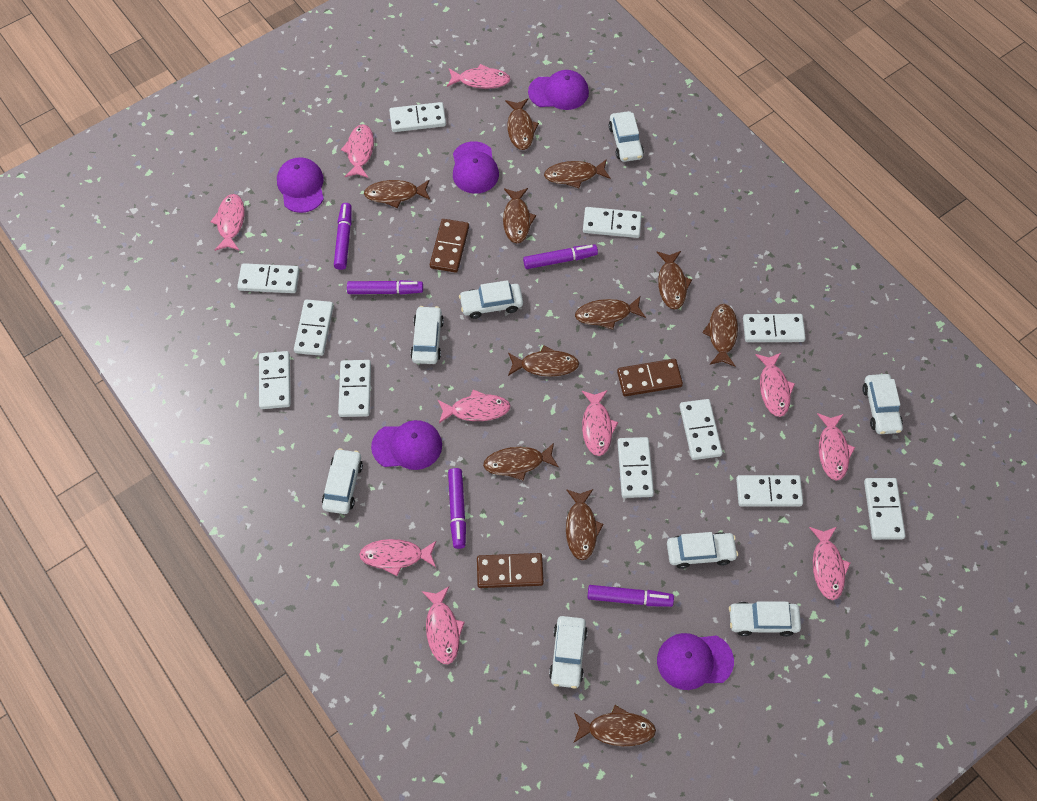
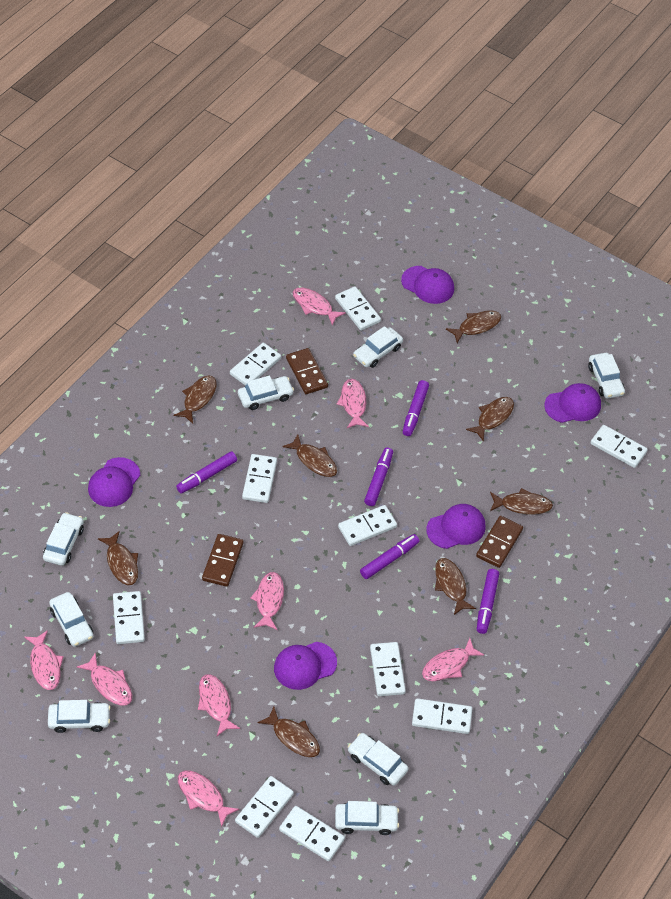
brown fish: [364,180,430,208] [483,443,559,481] [503,188,536,243] [505,99,539,150] [508,345,579,377] [544,159,611,188] [566,489,604,560] [574,705,656,746] [575,297,646,329] [657,251,692,309] [702,304,738,367] = 11 -> [98,531,138,585] [174,376,217,424] [258,707,320,757] [283,434,337,477] [435,558,476,615] [446,311,501,343] [466,397,514,442] [490,488,553,515] = 8
pink fish: [210,194,244,251] [341,124,374,178] [359,539,436,576] [422,587,465,664] [438,390,511,423] [447,64,510,89] [582,390,618,456] [755,353,795,417] [809,527,850,600] [817,413,855,481] = 10 -> [24,630,64,690] [77,652,132,706] [178,771,239,827] [198,674,240,736] [250,572,284,630] [293,287,346,326] [337,379,369,428] [422,638,484,681] = 8
white domino: [237,263,300,293] [259,351,291,409] [294,299,334,356] [338,360,371,417] [389,102,446,132] [583,207,642,238] [617,437,654,498] [680,399,723,460] [736,475,803,506] [743,314,806,342] [864,478,905,540] = 11 -> [113,591,145,644] [230,343,281,386] [235,776,294,838] [242,454,277,503] [279,806,345,861] [335,287,381,331] [338,505,397,546] [370,642,406,696] [412,698,472,734] [591,425,648,468] = 10

